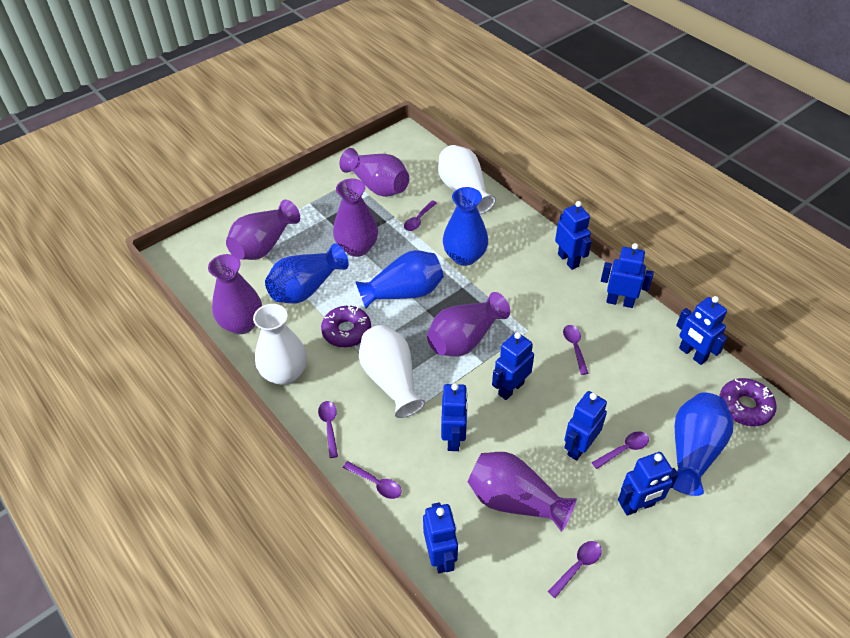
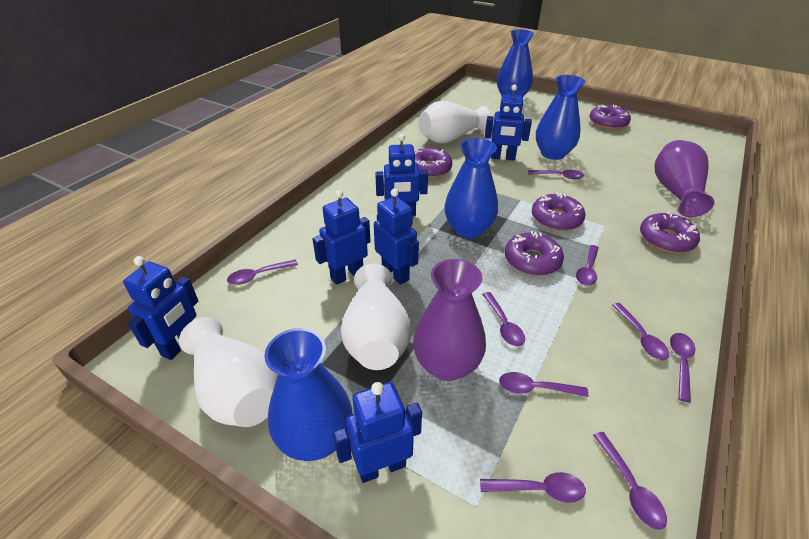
blue robot: [423,502,458,573] [441,383,468,451] [492,332,534,400] [555,201,592,270] [564,391,607,461] [601,243,654,308] [618,452,679,516] [676,296,727,365] = 8 -> [123,256,198,360] [313,190,371,285] [333,382,422,483] [374,189,419,285] [375,134,428,216] [485,85,532,160] = 6
purple donut: [321,306,371,347] [719,378,776,426] = 2 -> [414,147,452,178] [505,231,564,276] [532,192,585,231] [590,104,631,130] [640,212,700,253] = 5
purple spoon: [318,401,338,458] [343,461,401,499] [404,201,437,231] [548,541,602,598] [563,325,588,375] [592,431,649,469] = 6 -> [227,259,298,285] [480,472,586,503] [482,292,525,346] [499,372,589,397] [528,170,584,179] [576,245,599,286] [593,432,667,530] [612,303,669,360] [670,333,695,403] = 9
purple vase: [208,254,262,334] [226,200,300,260] [333,178,378,257] [339,148,409,197] [427,292,510,357] [468,452,577,532] = 6 -> [413,259,486,381] [655,140,714,217] = 2

